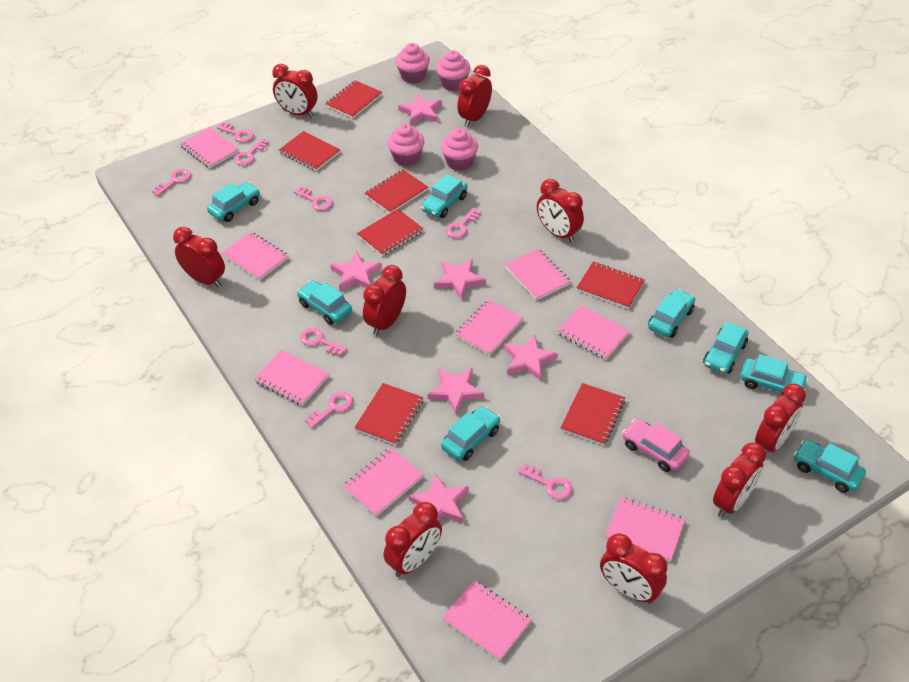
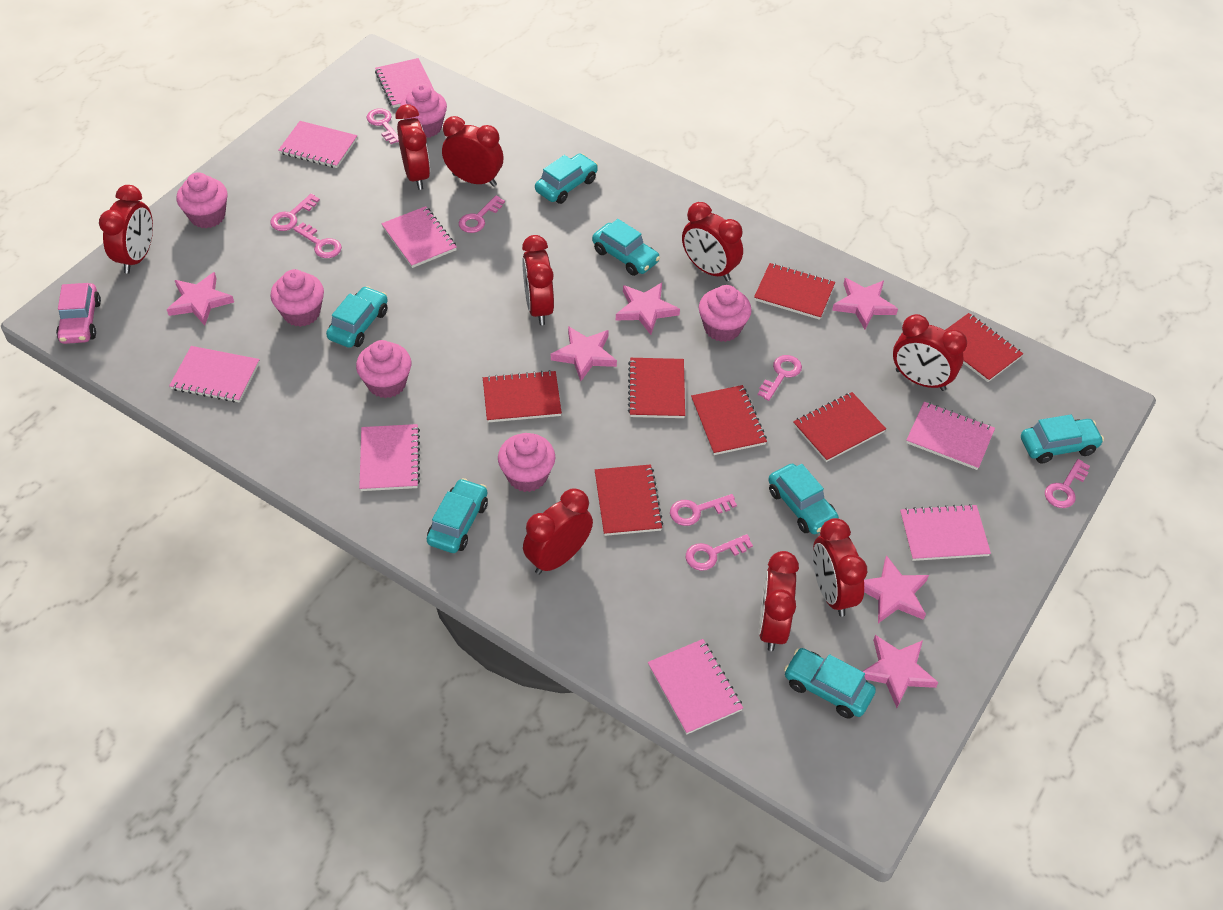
pink cupcake: [387,124,425,166] [395,43,430,83] [436,50,470,91] [441,128,478,171] = 4 -> [177,172,227,228] [270,269,324,327] [356,340,411,398] [400,84,447,138] [498,433,556,492] [699,285,751,342] = 6
pink notebook: [180,127,239,168] [221,232,289,280] [254,350,329,406] [343,447,424,517] [442,580,532,661] [455,299,523,355] [505,249,571,300] [557,305,630,359] [605,497,686,562] = 9 -> [169,346,260,403] [278,121,357,168] [359,424,420,491] [375,58,434,108] [381,206,457,268] [648,639,743,735] [900,504,991,561] [906,402,995,470] = 8
turquoise car: [207,182,260,222] [297,280,352,325] [421,174,468,218] [441,406,501,461] [648,289,695,338] [703,321,748,374] [740,354,808,394] [794,440,866,493] = 8 -> [326,286,388,348] [427,478,488,553] [535,154,598,204] [592,219,660,276] [768,464,839,534] [784,648,876,719] [1021,415,1104,463] = 7

